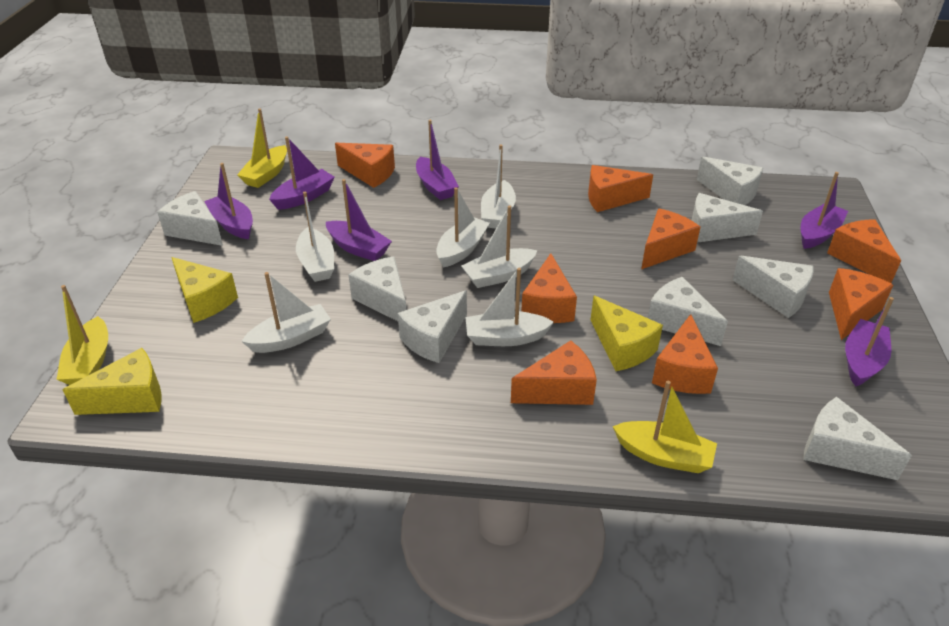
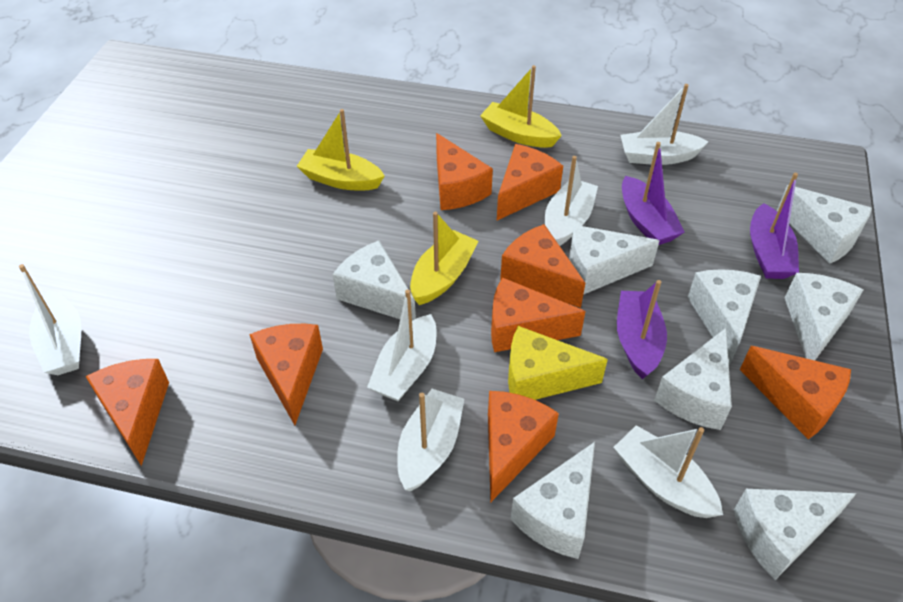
purple boat: [204,163,253,239] [269,136,335,210] [326,179,392,261] [416,120,459,200] [801,172,848,249] [845,297,894,387] = 6 -> [617,280,667,379] [622,142,685,245] [750,173,799,279] = 3
yellow cheese: [63,348,161,415] [171,257,238,323] [591,296,663,371] = 3 -> [508,326,608,400] = 1

